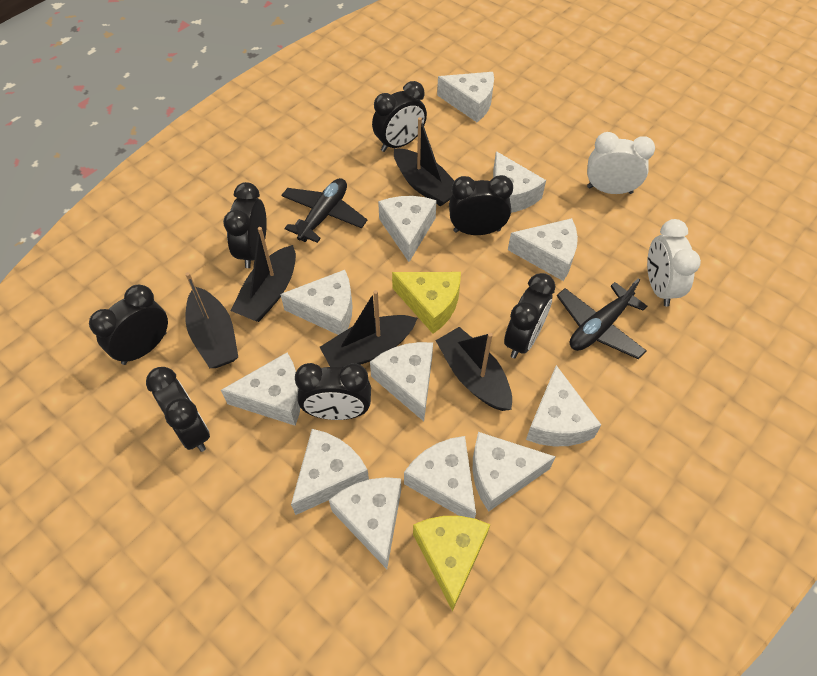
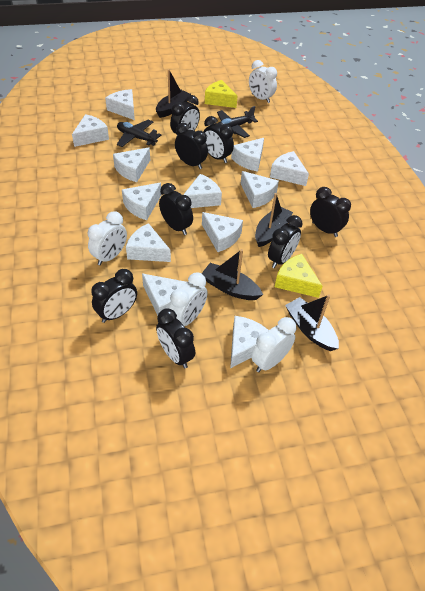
black boat: [185,272,238,368] [231,227,296,322] [320,290,417,368] [394,117,454,206] [436,327,512,411] = 5 -> [156,69,191,118] [201,249,263,300] [255,193,293,247] [285,295,339,351] = 4
black clock: [89,285,168,365] [146,367,210,452] [223,182,267,268] [295,363,371,420] [372,81,427,152] [449,175,513,235] [504,273,555,358] = 7 -> [91,269,137,323] [156,308,195,368] [159,183,193,235] [170,95,200,136] [175,123,208,169] [203,116,234,163] [268,215,303,268] [310,187,351,237] = 8
white clock: [587,132,655,194] [647,219,701,307] = 2 -> [88,211,127,265] [169,272,208,326] [249,60,277,103] [251,317,296,372] = 4

